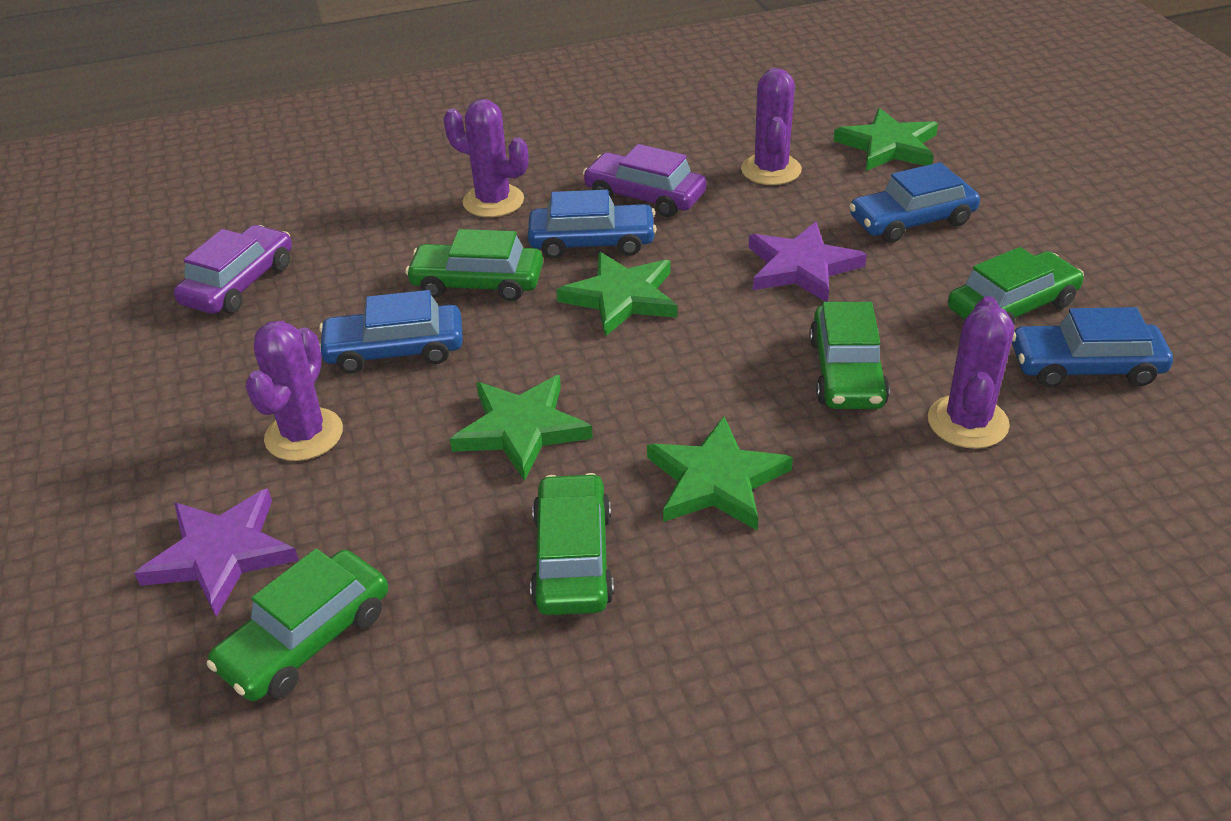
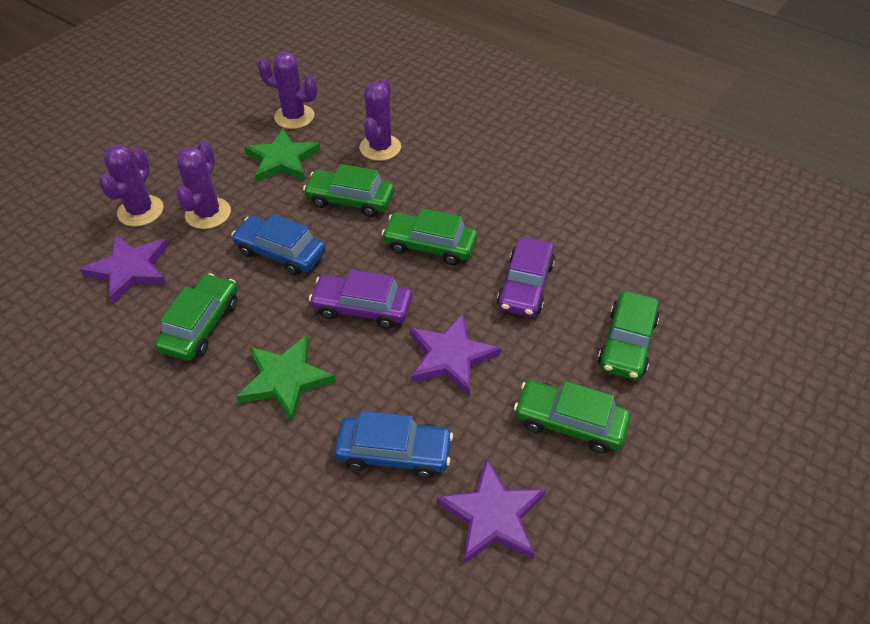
blue car: [319,290,463,373] [528,190,657,259] [849,162,980,243] [1012,307,1173,387] = 4 -> [231,214,326,275] [334,411,453,478] = 2
green star: [450,375,593,481] [557,252,677,337] [647,417,793,531] [833,108,938,171] = 4 -> [236,335,336,422] [244,128,321,182] = 2
purple star: [134,489,299,617] [748,222,867,302] = 2 -> [80,235,168,304] [410,313,501,396] [437,459,546,564] = 3

